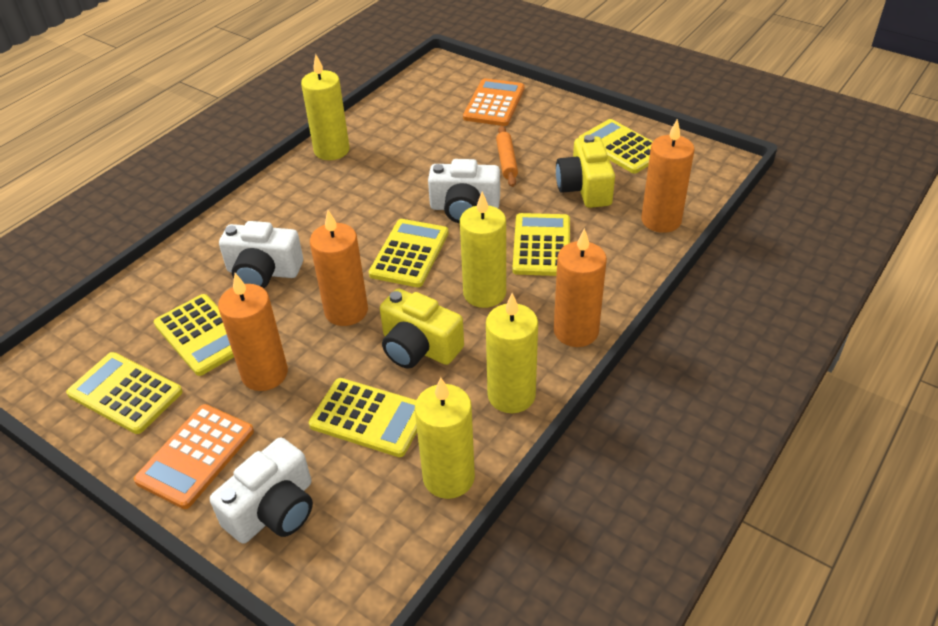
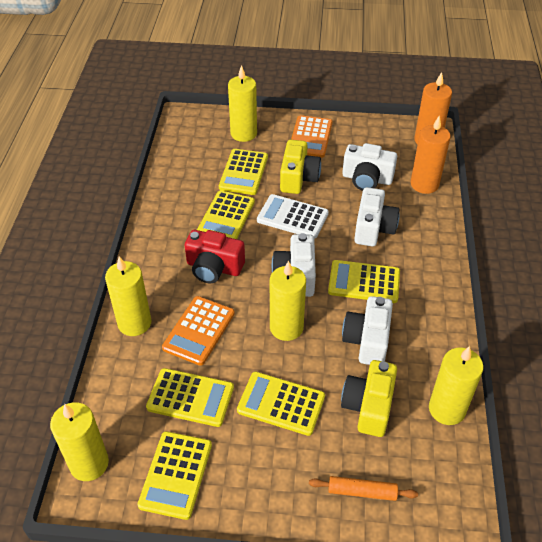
orange candle: [218,273,288,391] [310,210,368,326] [554,228,607,347] [641,119,695,233] = 4 -> [411,115,451,194] [414,72,452,145] = 2
red camera: none = 0 -> [185,230,245,283] = 1
white calculator: none = 0 -> [257,194,329,239] = 1
white camera: [210,437,313,544] [219,221,303,288] [428,159,500,223] = 3 -> [272,233,316,297] [342,143,397,191] [342,296,393,365] [354,187,400,246] = 4
yellow candle: [301,54,350,160] [415,377,475,499] [460,192,506,308] [486,293,538,413] = 4 -> [50,402,109,481] [105,256,151,336] [228,65,257,142] [270,260,306,341] [429,346,484,425] = 5

